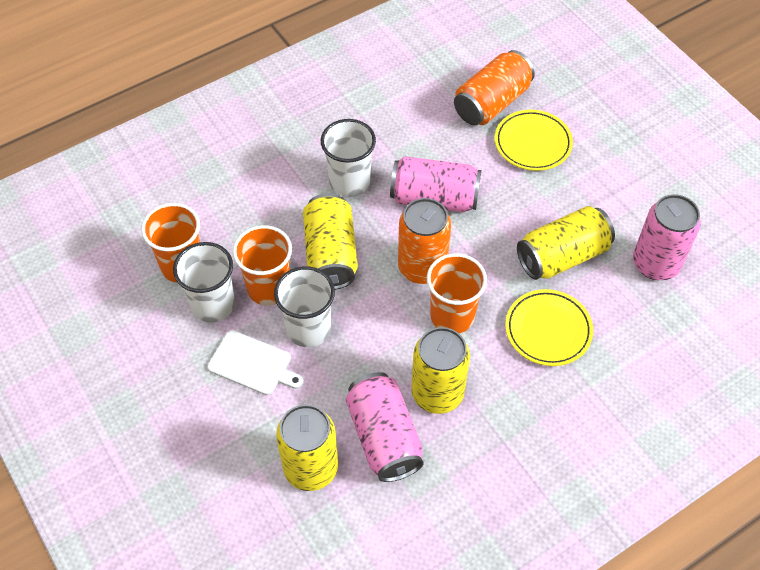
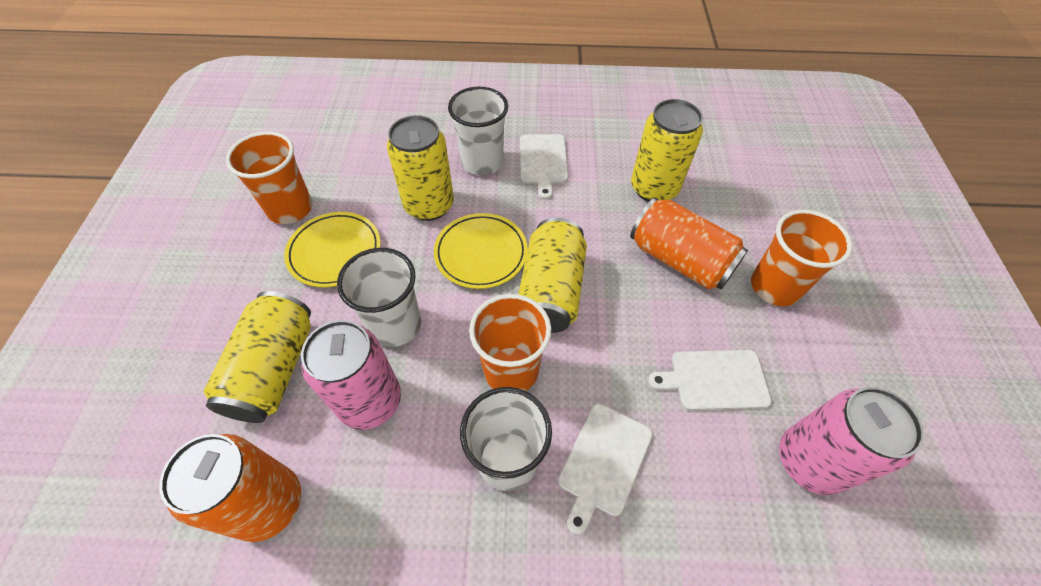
pink can: [346,372,424,482] [390,156,481,212] [633,194,701,280] = 3 -> [301,320,401,430] [779,387,924,495] = 2
white cutting board: [207,330,304,395] = 1 -> [520,134,568,200] [558,403,653,535] [648,350,772,410] = 3

